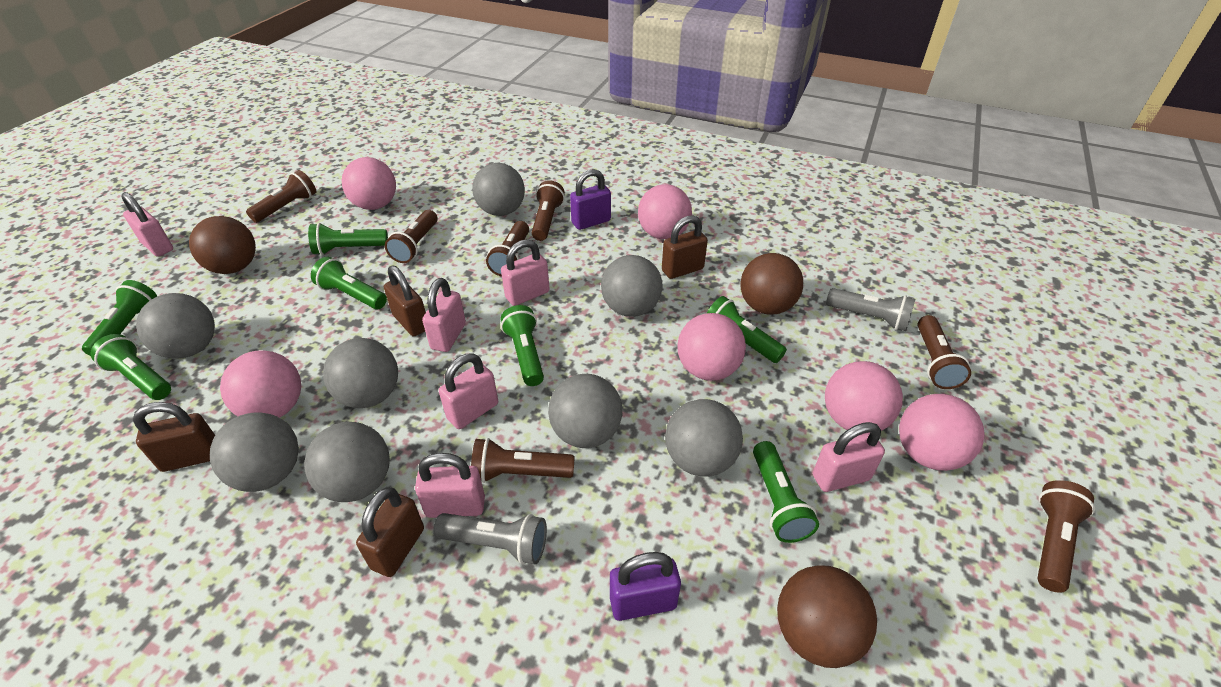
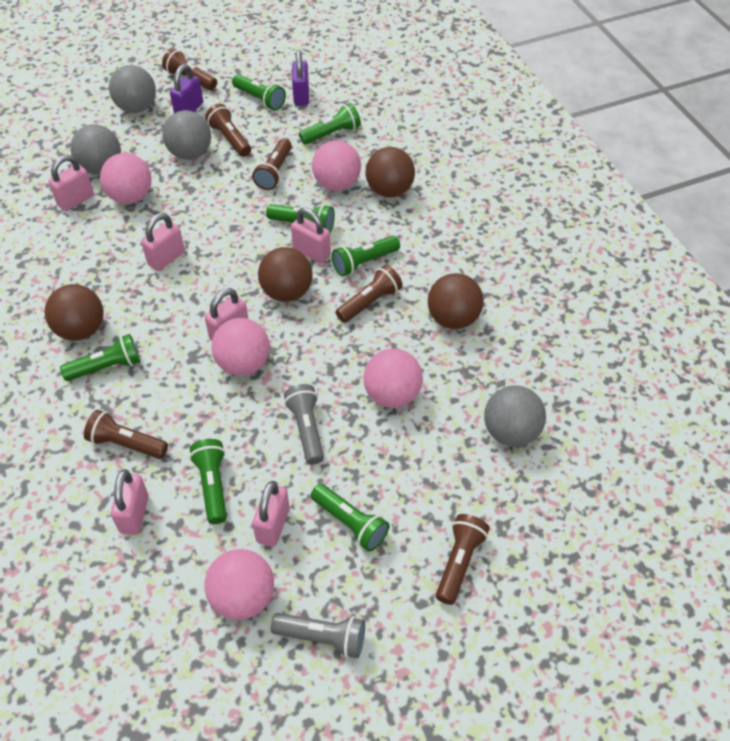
brown ball: [189,216,256,274] [740,253,803,315] [777,565,877,668] = 3 -> [45,284,104,341] [258,247,313,302] [365,147,415,198] [428,273,484,329] = 4
brown flashlight: [246,170,316,223] [385,210,438,263] [471,438,575,483] [486,221,529,276] [532,180,565,241] [917,315,971,389] [1037,480,1095,593] = 7 -> [84,410,168,459] [162,48,217,90] [205,103,251,157] [252,139,292,190] [336,265,403,323] [436,514,490,605] = 6
brown padlock: [133,402,215,472] [356,487,424,577] [384,266,426,336] [662,215,708,279] = 4 -> none = 0
grey ball: [136,293,215,359] [210,412,299,492] [304,422,390,502] [323,338,398,408] [472,163,525,216] [548,374,622,448] [601,255,663,317] [665,399,743,477] = 8 -> [70,124,121,174] [109,65,156,113] [162,110,211,160] [484,385,546,447] = 4
pink ball: [220,350,301,418] [342,157,396,210] [638,184,692,239] [677,313,746,381] [825,361,903,434] [899,394,985,471] = 6 -> [100,153,151,204] [204,549,274,620] [211,318,270,376] [312,140,361,191] [363,348,423,408] = 5

